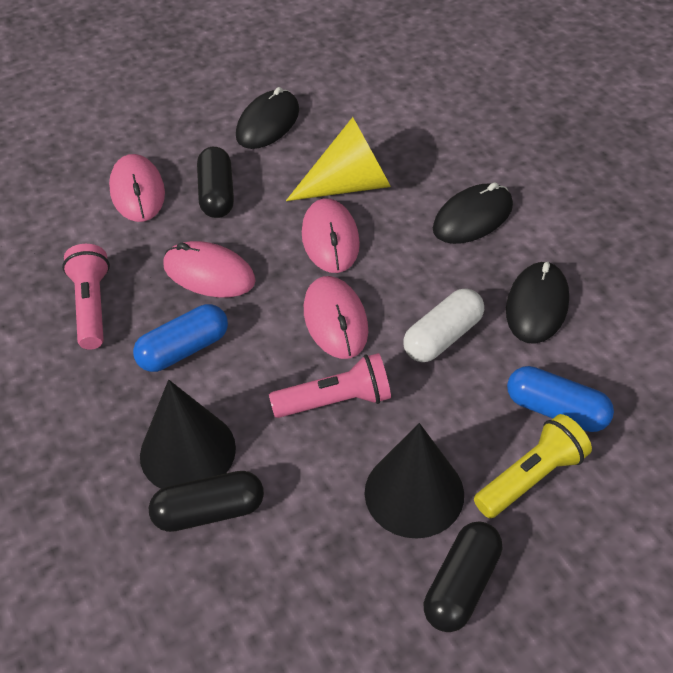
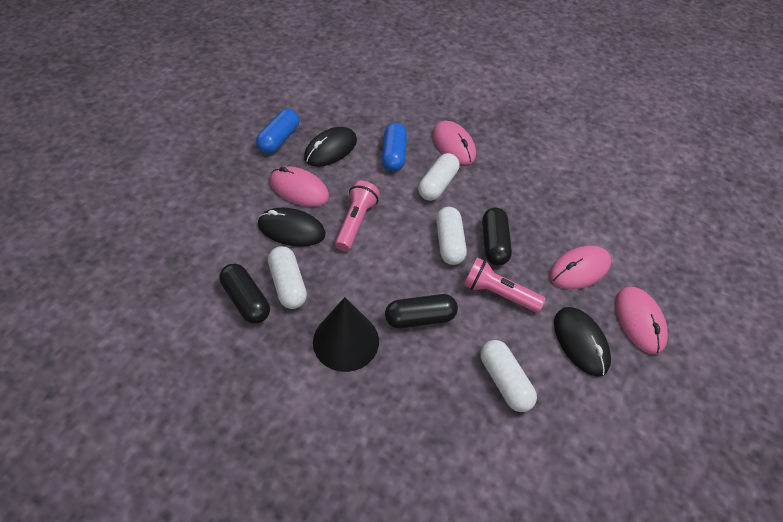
black cone: [140,380,236,489] [365,423,464,538] = 2 -> [313,297,379,372] = 1
white capsule: [403,288,484,362] = 1 -> [268,246,307,309] [418,153,459,201] [436,207,467,265] [480,340,537,412] = 4
yellow cone: [286,117,391,201] = 1 -> none = 0
yellow flashlight: [474,414,592,518] = 1 -> none = 0

